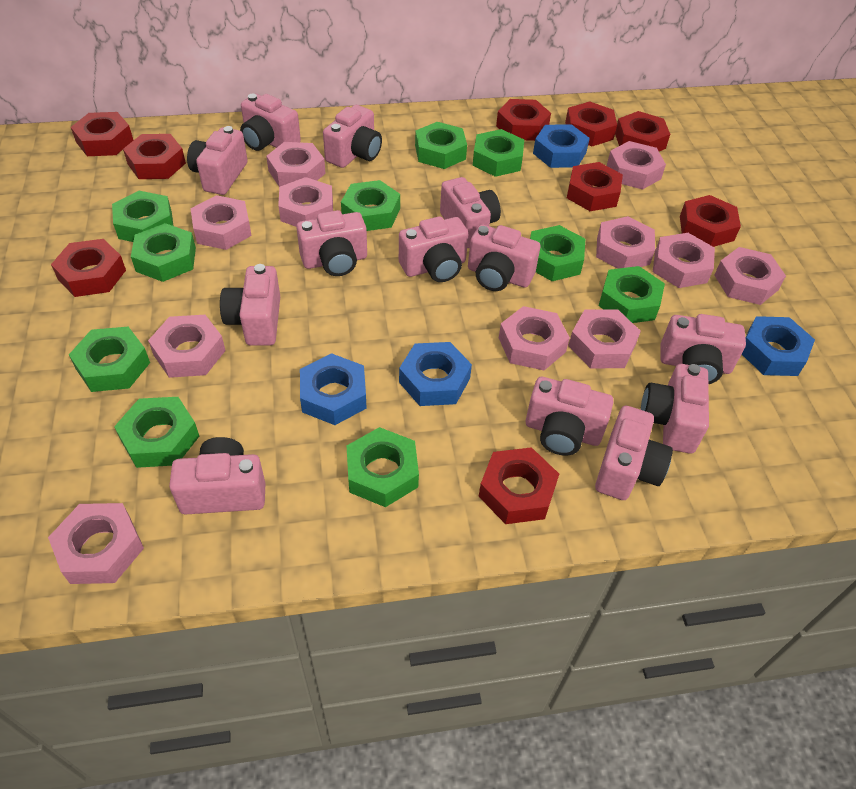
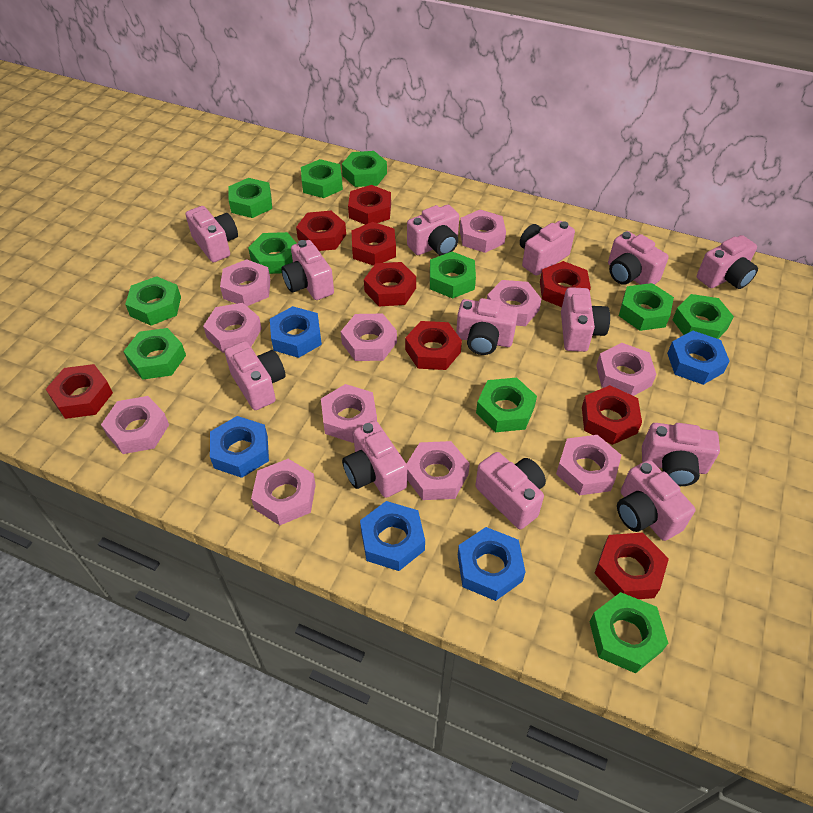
blue nut: [300,353,367,425] [399,342,472,406] [533,124,590,168] [742,316,815,376] = 4 -> [210,416,269,478] [270,306,322,358] [360,501,425,571] [458,527,525,601] [667,331,730,385] = 5
green nut: [69,327,150,392] [112,191,173,242] [114,397,199,468] [131,223,196,282] [341,180,400,231] [347,427,419,507] [415,122,467,169] [473,129,524,177] [530,225,585,281] [599,266,665,323] = 10 -> [123,328,186,380] [125,276,181,325] [228,178,272,218] [248,232,297,274] [301,159,343,198] [342,151,387,187] [430,251,476,299] [476,378,537,432] [589,592,668,673] [619,283,674,331] [673,294,734,339] = 11

